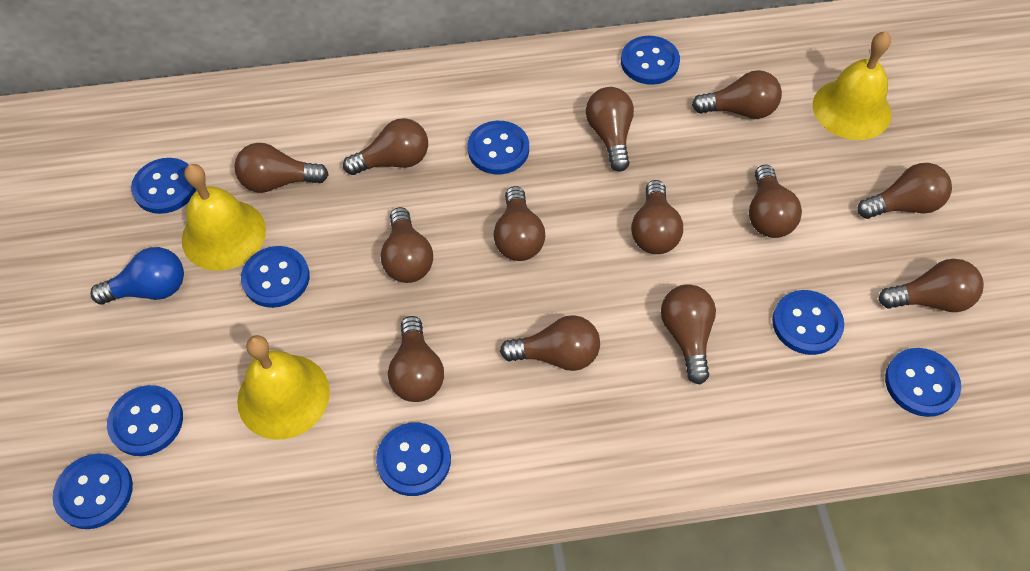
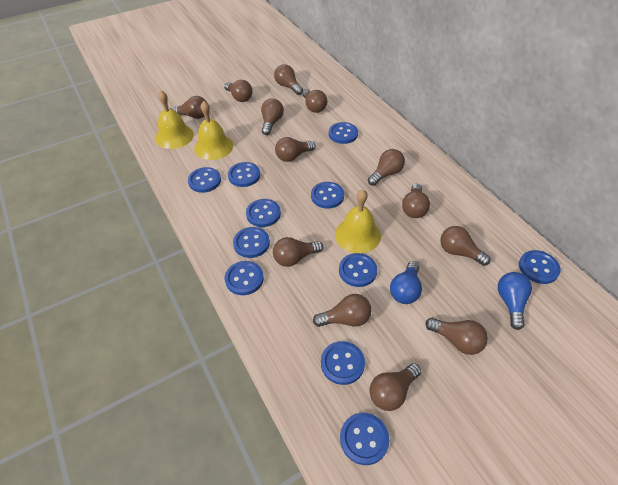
blue button: [53,453,133,529] [107,385,183,456] [131,158,196,214] [241,246,310,308] [376,422,451,496] [467,121,529,174] [621,36,680,85] [772,290,844,355] [885,348,961,417] = 9 -> [188,167,221,193] [225,261,264,295] [228,162,260,187] [233,227,270,258] [246,199,281,227] [311,182,344,209] [321,341,365,385] [329,122,358,144] [339,253,377,287] [340,413,389,465] [519,250,561,284] = 11
blue light bulb: [90,247,184,304] = 1 -> [390,261,422,304] [498,272,532,330] = 2

